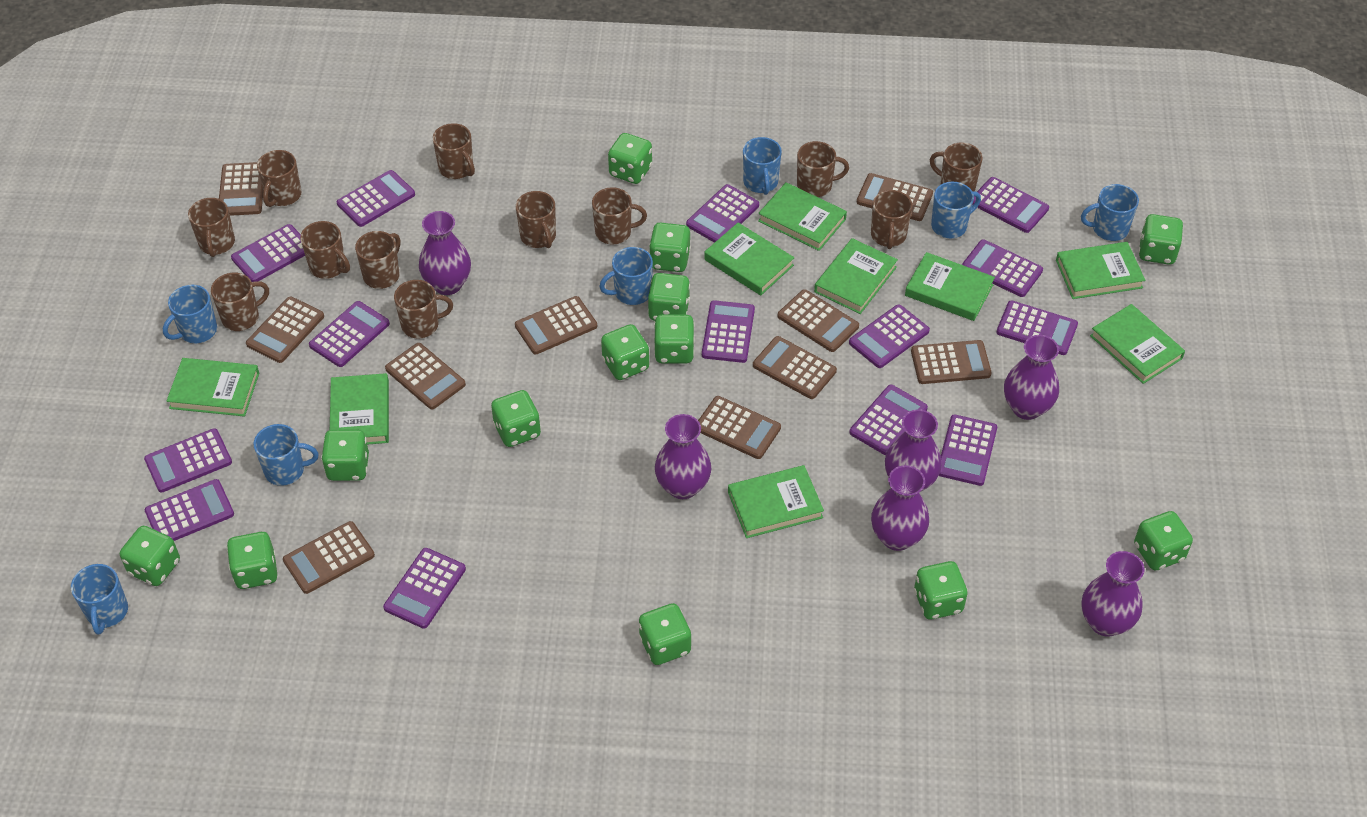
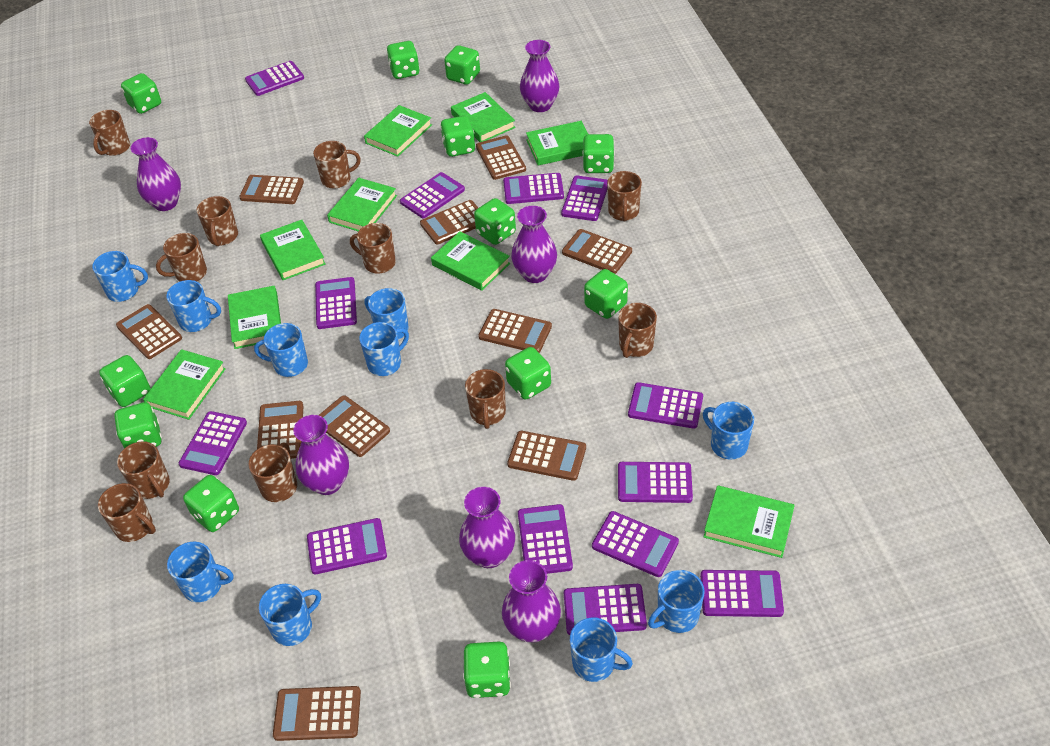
blue mug: [71,564,128,635] [163,285,217,343] [254,424,319,486] [599,247,653,305] [743,137,782,195] [931,182,981,238] [1081,184,1139,241] = 7 -> [92,251,148,302] [166,280,221,332] [167,542,234,602] [254,323,308,377] [259,584,321,646] [359,322,409,376] [364,288,409,340] [570,617,633,682] [648,570,705,633] [703,402,754,459] = 10
brown mug: [188,198,235,257] [211,273,269,331] [257,150,302,207] [300,221,350,279] [355,231,400,289] [394,280,453,338] [433,123,475,179] [515,191,556,248] [592,187,647,244] [797,141,849,197] [871,190,913,249] [930,143,983,192] = 12 -> [89,110,130,156] [98,483,156,542] [117,441,170,499] [156,233,207,282] [197,196,238,246] [248,442,297,502] [313,141,361,189] [350,223,396,274] [465,369,506,429] [607,171,642,221] [618,303,657,358] = 11
green dice: [120,526,180,586] [227,532,277,589] [321,430,369,481] [491,390,541,447] [601,324,649,380] [608,133,652,184] [639,603,691,665] [648,273,690,321] [649,223,691,272] [654,314,695,363] [914,561,968,619] [1134,511,1193,570] [1139,214,1183,265] = 13 -> [99,355,151,407] [114,402,162,448] [121,73,161,114] [183,475,239,532] [387,41,420,79] [440,116,475,157] [444,45,480,85] [463,642,511,698] [474,198,516,245] [505,347,551,400] [582,134,615,173] [584,269,628,319] = 12
purple calculator: [144,428,232,492] [145,479,234,541] [231,224,305,282] [309,301,390,367] [337,170,415,227] [383,548,466,629] [686,184,759,243] [702,300,755,363] [849,304,930,368] [849,385,928,455] [939,414,997,486] [962,239,1043,297] [973,177,1049,233] [996,300,1078,355] = 14 -> [179,411,247,475] [245,61,304,96] [307,518,387,574] [315,277,357,329] [400,172,465,218] [503,173,564,204] [518,504,573,574] [561,175,608,221] [564,584,647,635] [592,511,679,577] [618,462,693,503] [628,382,703,429] [700,570,784,617] = 13

